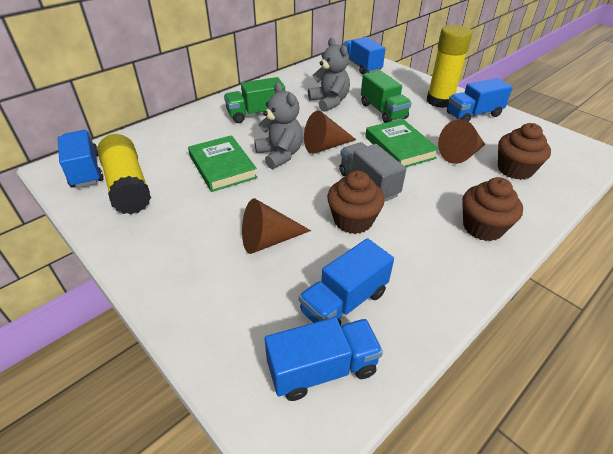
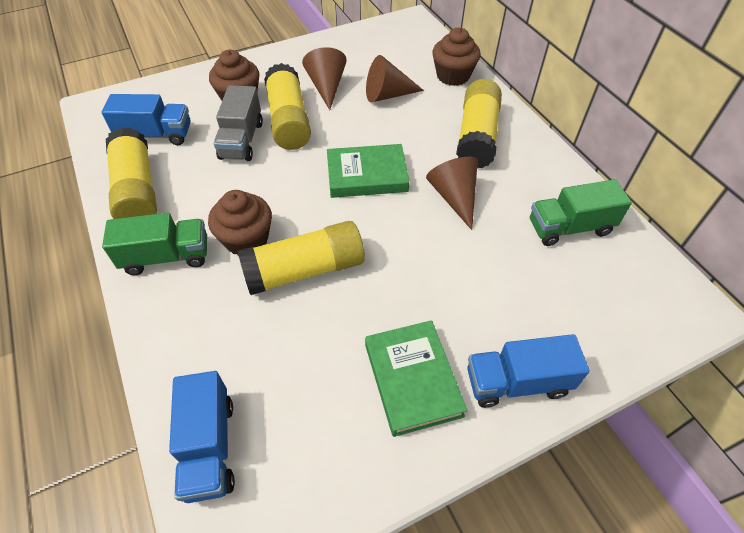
blue truck: [58,130,104,188] [265,317,383,401] [299,238,394,326] [343,37,386,74] [447,78,513,122] = 5 -> [101,94,191,145] [169,371,235,503] [467,334,590,408] = 3
grey teddy bear: [254,82,303,169] [308,38,350,112] = 2 -> none = 0
yellow glue stick: [97,134,151,214] [427,25,472,108] = 2 -> [106,127,157,219] [238,221,365,295] [264,63,311,150] [456,79,502,168] = 4

